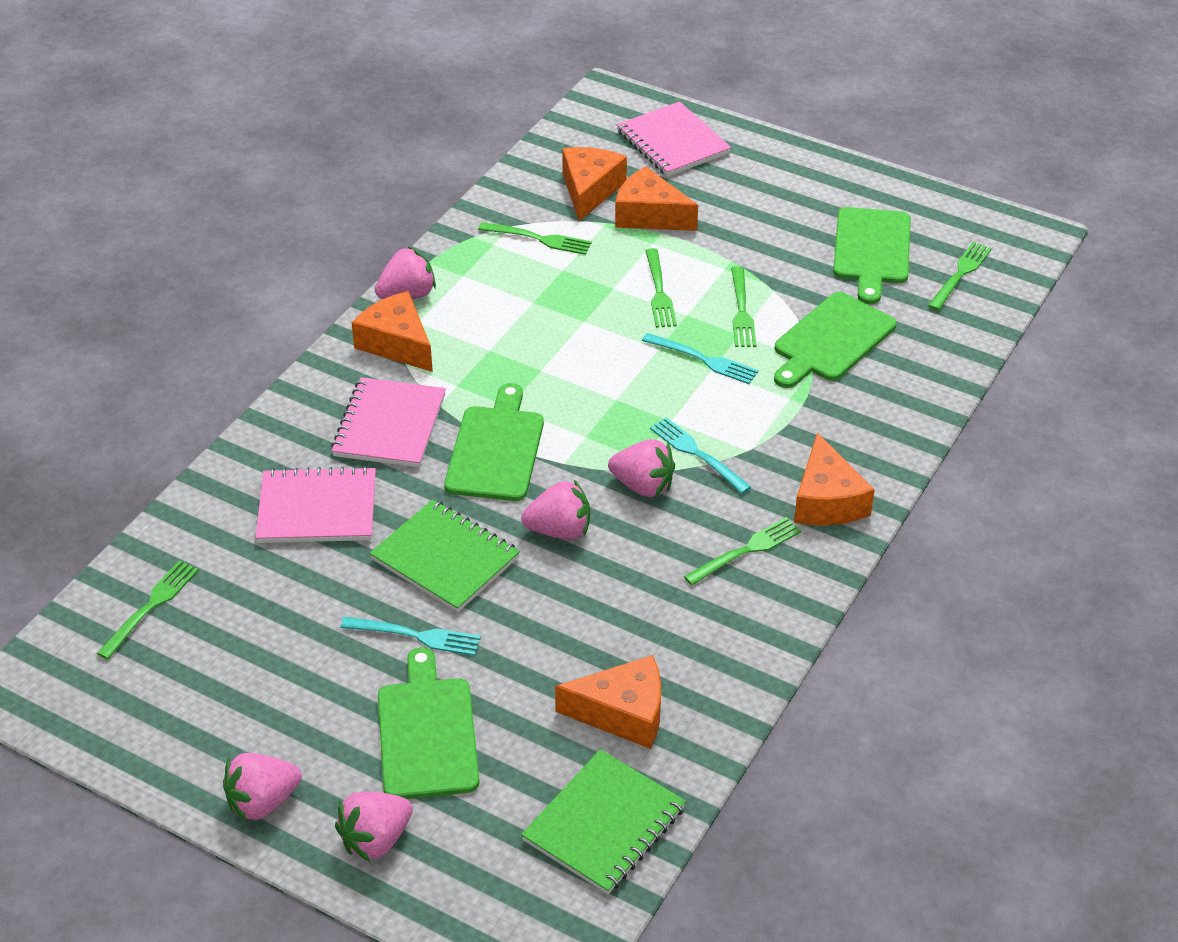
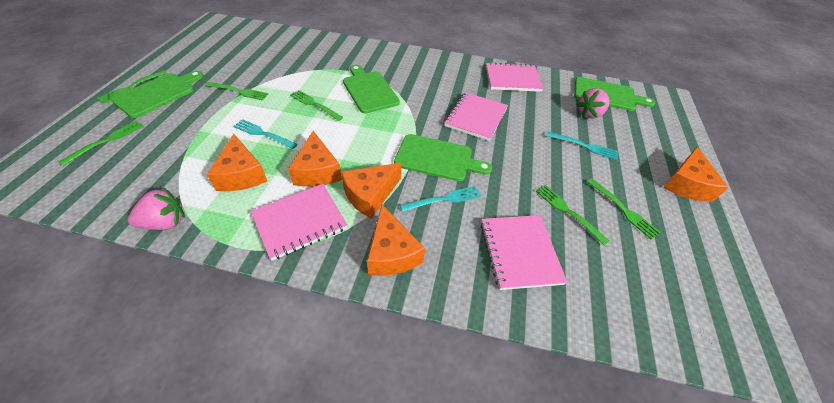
green notebook: [369,499,520,612] [521,749,686,894] = 2 -> none = 0
pink notebook: [255,466,376,543] [331,377,446,467] [617,102,731,177] = 3 -> [251,184,347,261] [444,92,508,141] [480,215,567,290] [486,62,544,92] = 4
pink strawberry: [223,753,302,822] [335,792,413,862] [375,247,436,299] [521,480,590,540] [608,439,675,497] = 5 -> [128,187,185,230] [576,88,610,119] = 2

